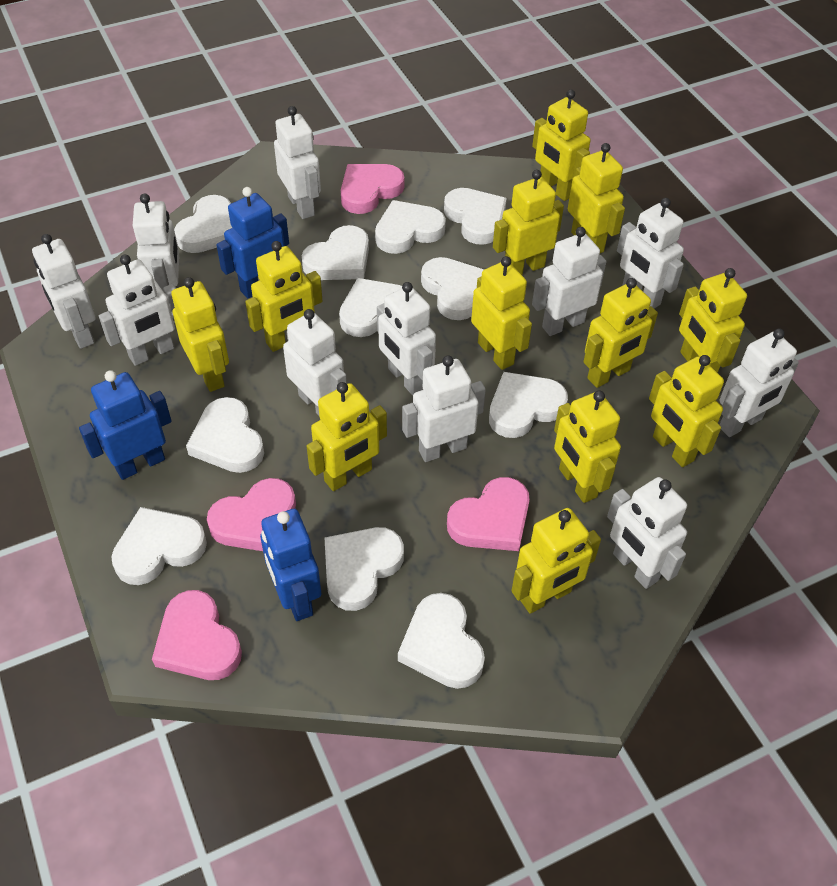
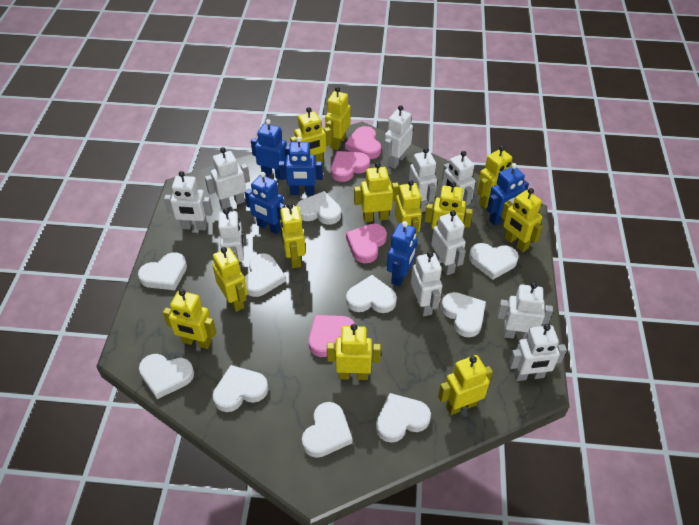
blue robot: [79,370,172,480] [216,187,289,298] [260,509,321,621] = 3 -> [245,172,285,234] [251,119,289,179] [278,136,323,195] [387,221,417,286] [487,163,529,226] = 5
white heart: [111,507,207,585] [174,195,233,253] [186,397,264,473] [302,225,369,280] [325,527,404,611] [339,278,402,337] [375,200,446,254] [398,593,485,689] [421,257,484,320] [444,188,507,245] [489,372,568,438] = 11 -> [138,252,187,290] [139,354,194,399] [213,365,268,412] [245,253,286,297] [296,191,341,225] [302,402,353,458] [346,275,397,313] [376,393,431,443] [441,292,486,337] [469,243,519,280] = 10
white robot: [32,234,95,349] [99,255,176,366] [133,193,179,292] [274,106,321,219] [283,309,347,416] [377,282,436,395] [402,355,486,462] [532,227,606,336] [607,477,687,589] [617,198,684,308] [719,329,799,437] = 11 -> [164,171,213,230] [205,147,250,209] [218,208,244,270] [384,105,413,169] [409,148,437,212] [411,251,442,316] [431,210,466,275] [442,151,475,210] [497,282,553,339] [509,324,567,381] = 10

